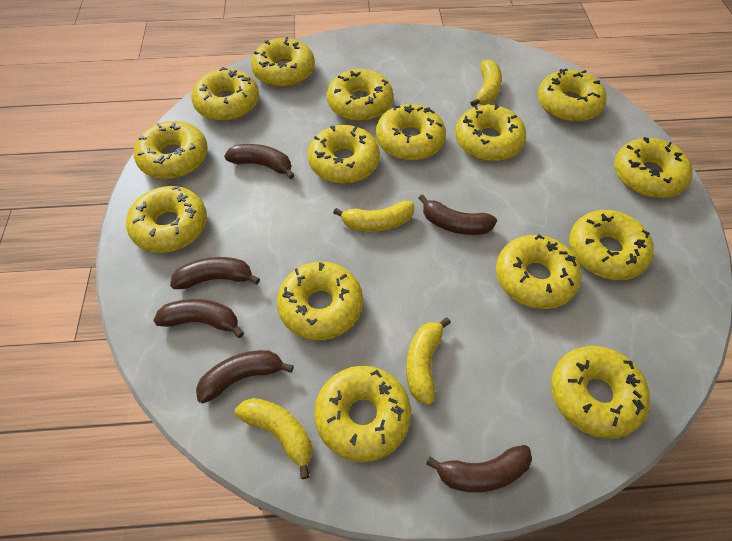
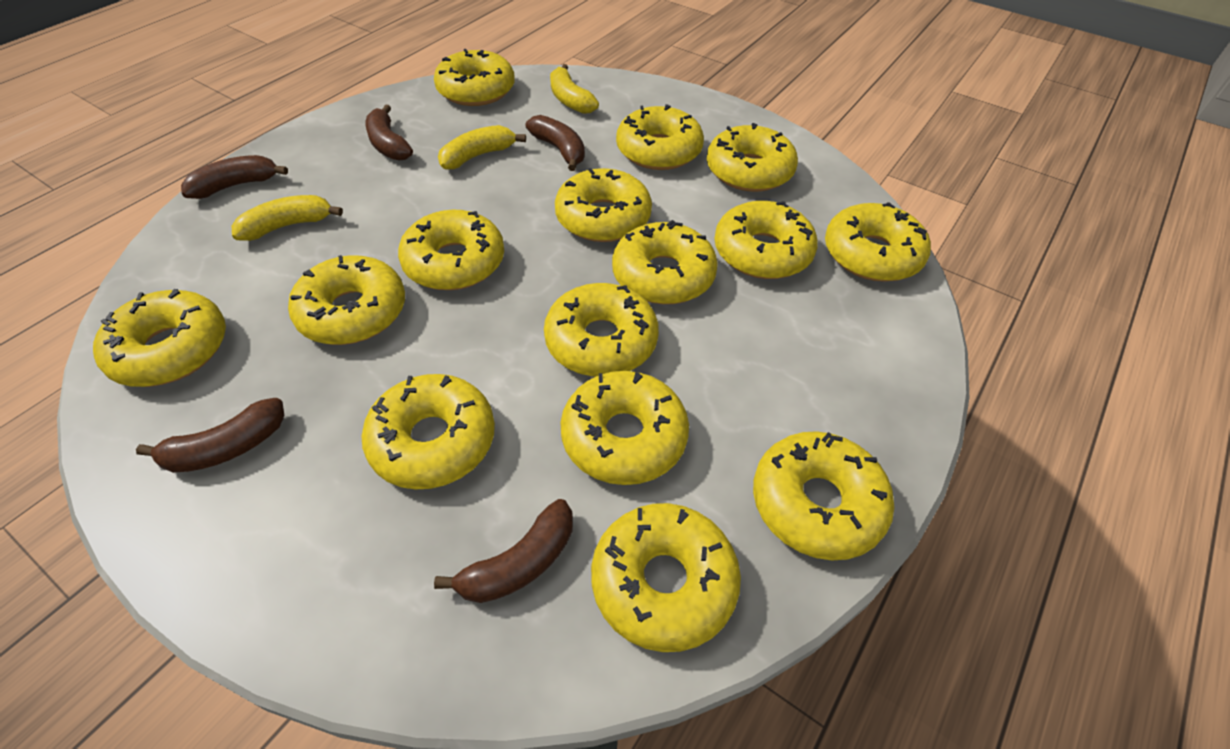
brown banana: [153,299,244,338] [170,257,260,289] [196,350,294,404] [224,144,295,179] [419,194,497,235] [426,445,532,492] = 6 -> [136,398,285,473] [181,155,288,199] [365,104,413,161] [434,499,573,603] [526,115,585,171] = 5
yellow banana: [235,398,312,479] [333,201,414,232] [406,317,451,405] [470,59,502,107] = 4 -> [231,195,343,241] [438,125,526,170] [550,64,599,114] = 3

